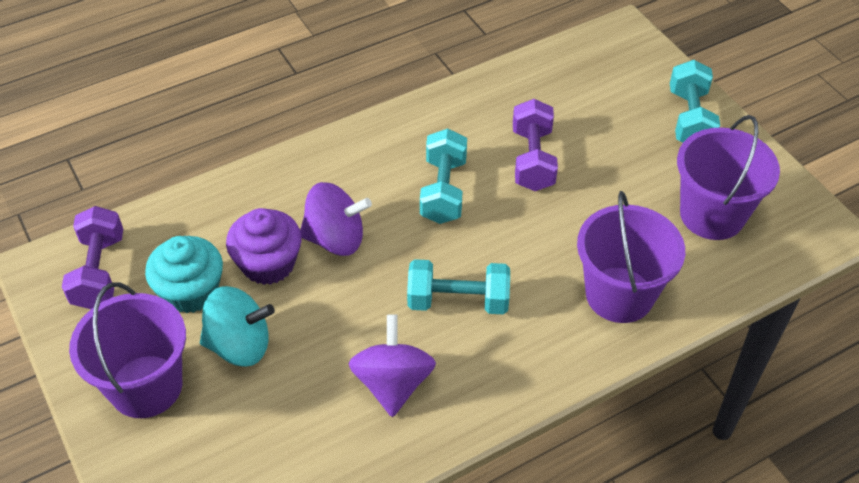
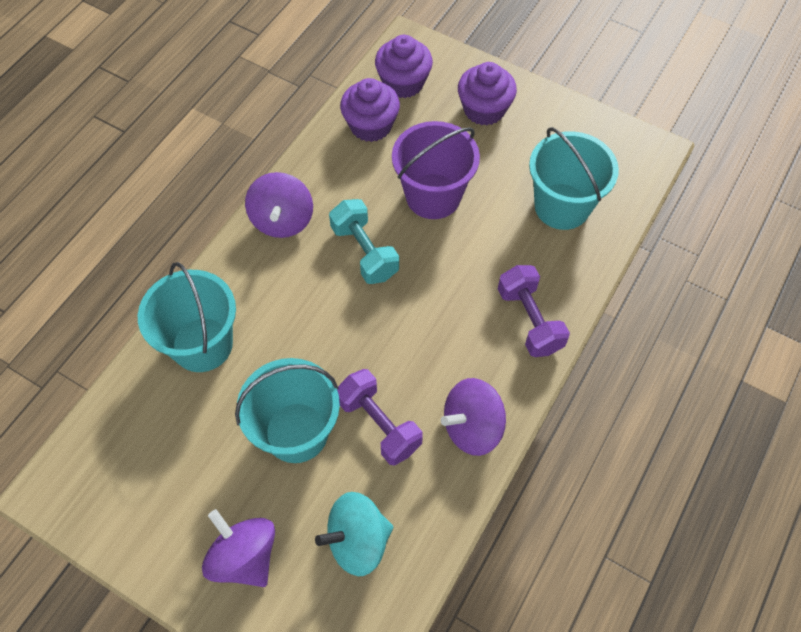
purple bucket: [69,282,186,418] [577,191,685,323] [677,115,780,240] = 3 -> [392,121,480,219] = 1
purple cupcake: [226,208,302,285] = 1 -> [340,78,400,142] [375,35,433,98] [458,62,517,126] = 3
purple spinning top: [300,182,372,256] [349,314,436,417] = 2 -> [202,509,275,587] [245,172,313,238] [441,378,506,456] = 3
turquoise bucket: none = 0 -> [138,262,236,372] [235,358,340,463] [529,127,619,230] = 3
turquoise cupcake: [145,236,223,313] = 1 -> none = 0
turquoise dumbbell: [407,259,510,314] [420,128,467,224] [670,60,720,143] = 3 -> [329,199,399,284] = 1

